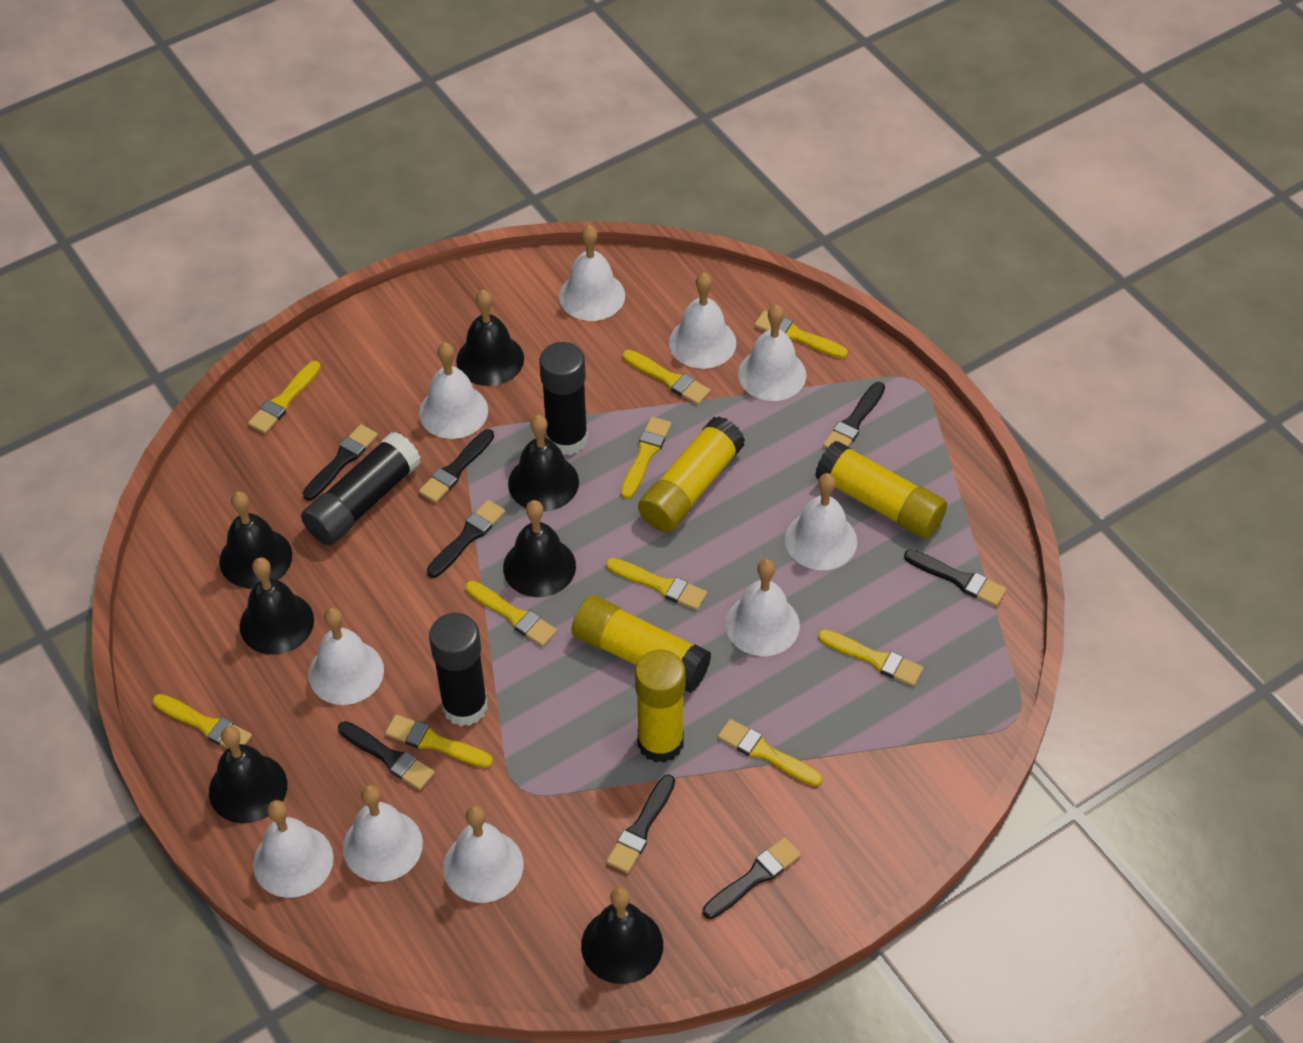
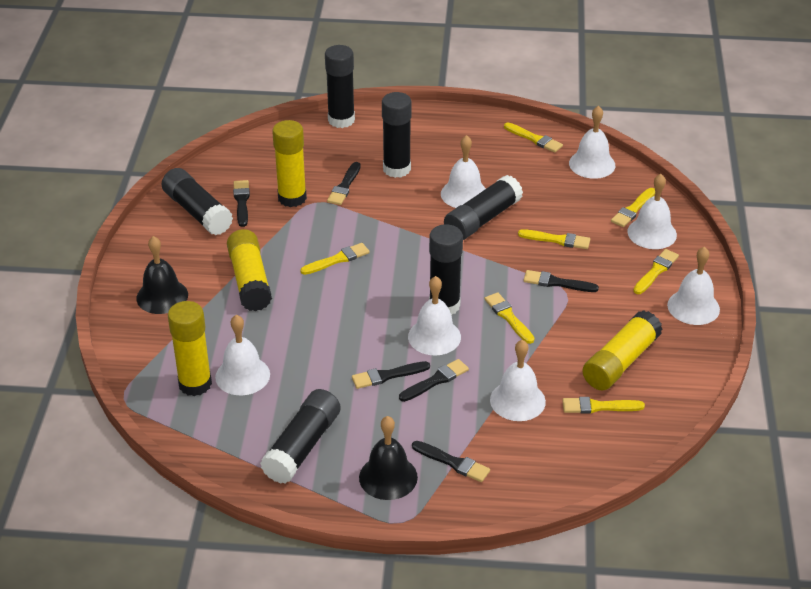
black bell: [209,726,287,824] [219,491,292,588] [240,557,314,655] [456,290,524,386] [503,500,576,597] [508,415,579,512] [581,886,663,984] = 7 -> [136,236,188,314] [359,416,418,500] = 2
black brush: [303,424,378,501] [338,721,435,790] [419,429,494,503] [427,500,505,578] [606,774,675,873] [703,837,801,919] [823,382,885,448] [904,549,1006,606] = 8 -> [233,180,250,227] [327,162,361,205] [352,361,430,389] [399,359,469,402] [412,441,490,482] [523,270,599,292] = 6
black glue stick: [301,432,421,546] [429,613,488,726] [539,342,588,455] = 3 -> [162,168,233,236] [260,389,341,484] [325,45,355,128] [382,92,412,178] [429,224,463,315] [444,175,523,240] = 6
white bell: [253,800,333,898] [308,608,384,705] [343,784,423,882] [419,343,488,439] [443,805,524,903] [559,225,625,321] [669,273,736,369] [725,559,800,656] [738,305,806,401] [785,473,857,570] = 10 -> [215,315,270,395] [408,276,461,355] [441,135,486,208] [490,340,546,421] [569,106,615,179] [628,174,677,249] [667,247,720,325] = 7
yellow brush: [153,694,252,749] [248,361,321,433] [385,714,493,768] [466,581,557,647] [606,558,707,610] [621,417,672,499] [623,350,710,405] [718,719,822,786] [755,311,848,359] [818,629,923,686] = 10 -> [300,243,370,275] [485,292,534,344] [504,122,563,153] [518,229,590,249] [562,397,645,414] [611,188,655,227] [633,249,679,294] = 7

